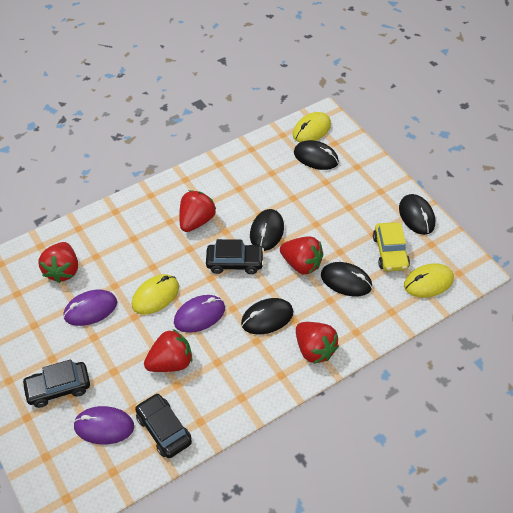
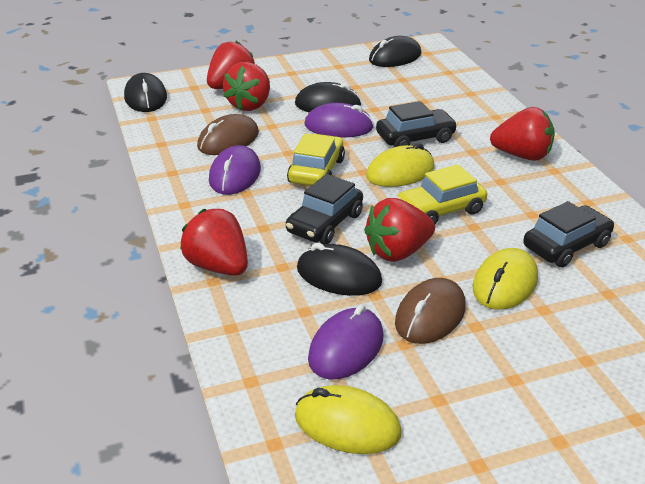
black mouse: [241,298,293,334] [250,209,284,251] [294,140,339,170] [321,262,372,297] [399,194,435,235] = 5 -> [124,73,167,112] [295,82,362,113] [297,243,382,296] [369,36,421,67] = 4
brown mouse: none = 0 -> [197,114,259,155] [395,278,466,344] = 2
yellow car: [373,222,410,271] = 1 -> [287,134,345,186] [396,164,487,224] = 2

